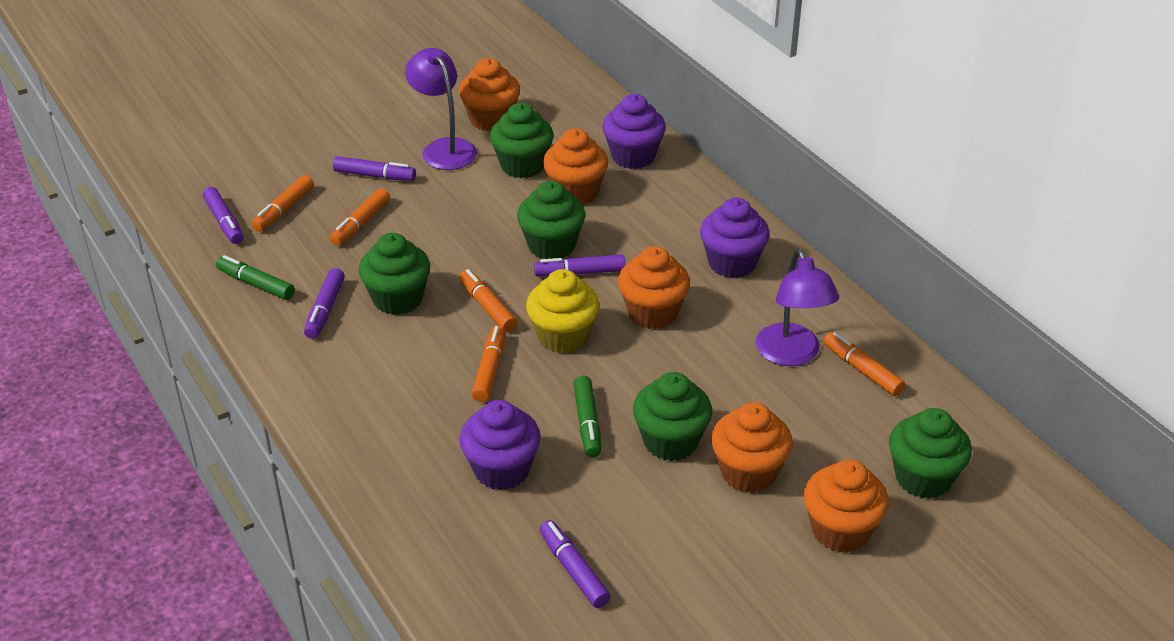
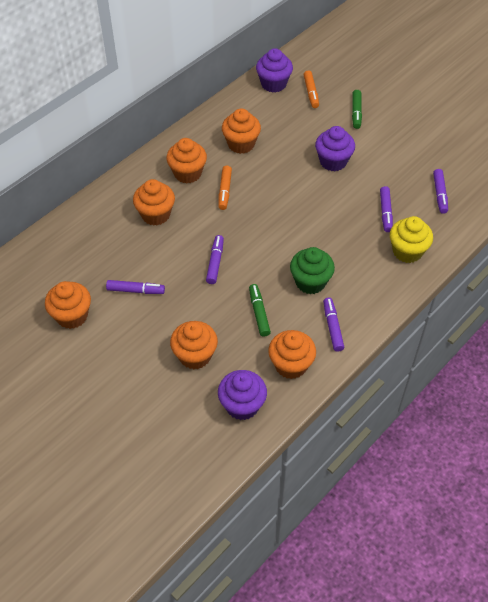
green cupcake: [359,233,430,315] [490,103,554,178] [517,181,585,259] [633,372,712,461] [889,408,972,499] = 5 -> [290,247,335,294] = 1
orange cupcake: [459,58,520,131] [543,129,608,205] [618,246,690,329] [711,402,793,493] [804,459,889,553] = 5 -> [45,281,91,329] [133,179,175,226] [166,138,207,183] [170,321,218,369] [222,109,261,154] [268,330,316,379] = 6
orange marker: [251,175,314,232] [330,188,390,246] [459,269,517,332] [472,326,506,402] [824,332,905,396] = 5 -> [218,166,232,210] [303,71,319,108] = 2
purple lamp: [405,48,477,170] [756,249,839,366] = 2 -> none = 0

